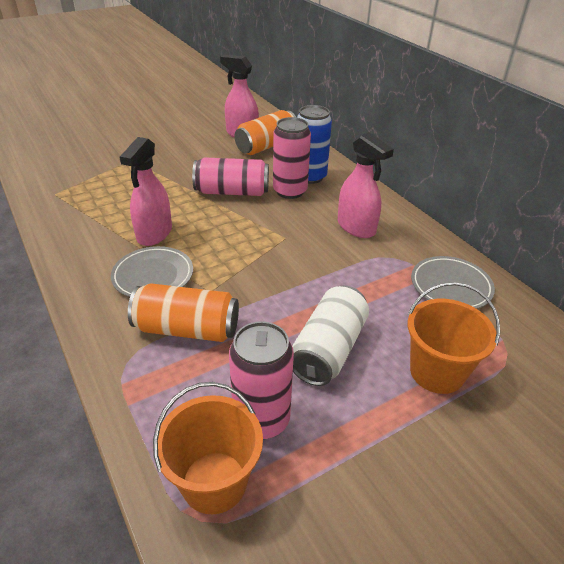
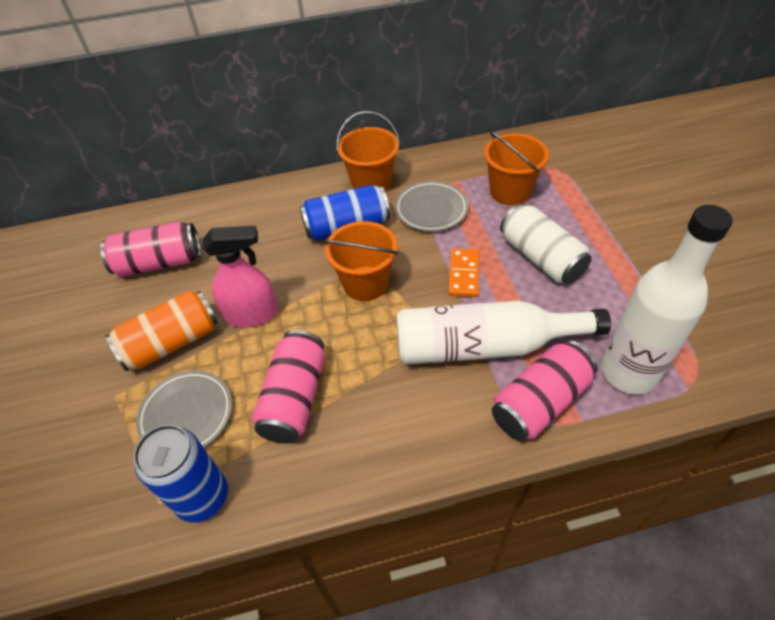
blue can: [297,105,332,184] = 1 -> [133,425,228,522] [300,185,390,241] = 2
orange bucket: [153,382,263,514] [408,282,500,394] = 2 -> [324,221,398,301] [336,111,400,192] [484,131,549,205] = 3
orange can: [128,283,239,342] [234,110,297,155] = 2 -> [106,290,218,371] = 1
orange domino: none = 0 -> [448,248,480,297] = 1
pink spray bottle: [119,137,172,246] [220,55,259,138] [338,132,394,238] = 3 -> [203,226,278,328] = 1
white bottle: none = 0 -> [397,301,611,365] [601,205,733,395] = 2

